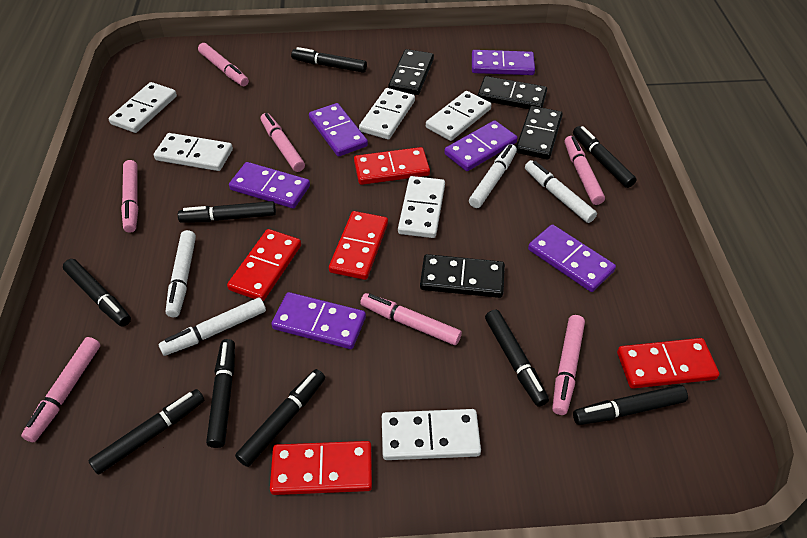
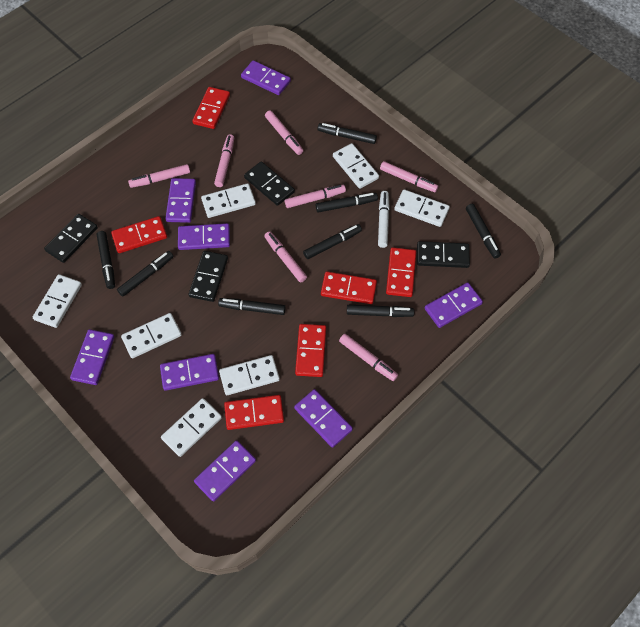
black marker: [63,259,131,327] [88,389,204,475] [178,201,276,223] [206,339,235,448] [235,369,325,467] [291,47,367,73] [485,309,549,407] [573,126,636,188] [573,385,688,425] = 9 -> [96,231,115,289] [117,251,173,297] [218,298,286,315] [303,224,362,259] [316,193,378,212] [317,123,377,144] [347,305,414,317] [466,204,501,259] = 8
purple domino: [229,162,310,208] [271,292,366,349] [309,103,368,157] [444,120,517,171] [472,50,535,75] [528,224,616,292] = 6 -> [70,329,114,385] [160,354,219,391] [165,178,196,223] [178,223,230,250] [194,440,256,501] [241,60,291,95] [294,389,353,448] [425,282,483,328] = 8
red domino: [227,229,301,301] [270,441,372,495] [329,211,388,280] [354,147,430,185] [617,338,719,389] = 5 -> [111,216,167,253] [192,87,230,129] [224,395,284,430] [295,324,326,377] [321,271,377,304] [386,247,416,297] = 6
white domino: [108,82,177,133] [154,133,233,171] [359,88,415,139] [382,409,481,460] [398,176,445,238] [426,91,491,141] = 6 -> [33,274,82,328] [121,313,182,358] [161,398,222,457] [201,183,256,218] [219,355,280,395] [333,143,379,189] [394,189,450,227] = 7
white marker: [159,297,266,356] [166,230,196,317] [469,144,517,208] [525,160,597,223] = 4 -> [378,191,390,248] = 1

